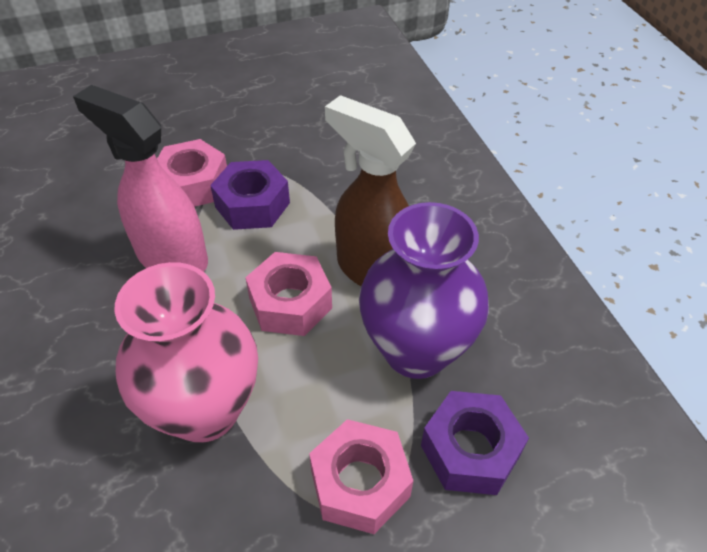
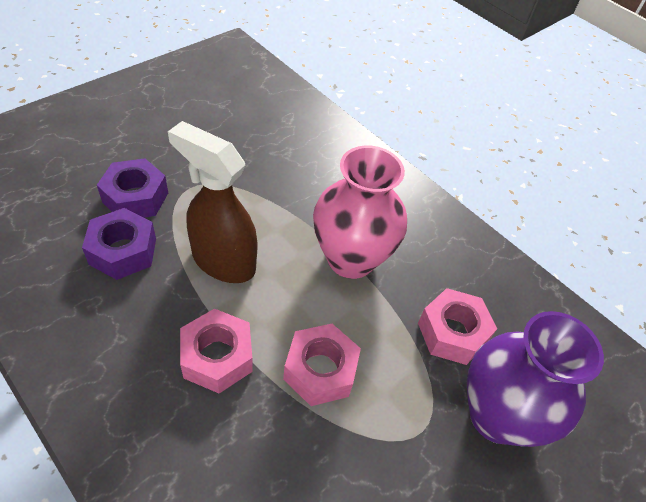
pink spray bottle: [73,85,208,272] = 1 -> none = 0

